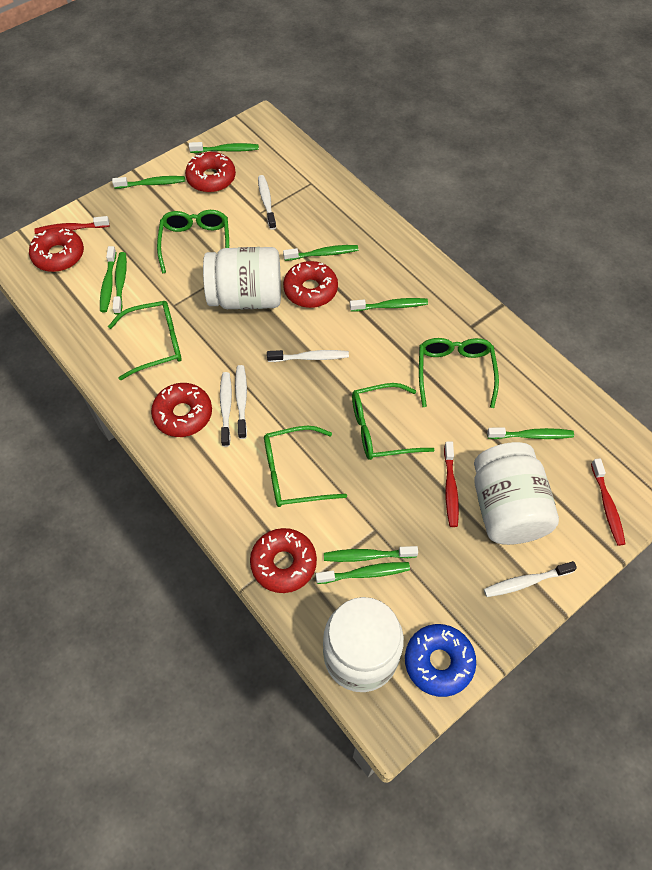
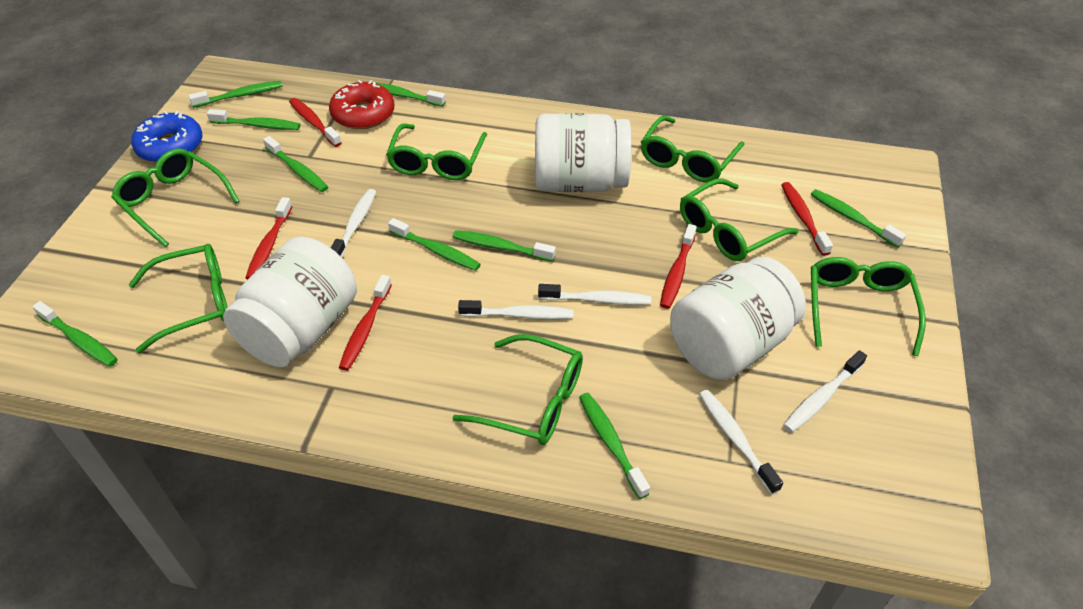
green glasses: [108,301,182,380] [157,210,229,273] [264,426,347,507] [352,383,435,460] [419,338,499,408] = 5 -> [111,148,239,247] [129,244,228,353] [386,124,487,180] [452,334,583,445] [641,115,745,183] [680,178,799,261] [811,257,926,356] = 7
red donut: [29,227,84,272] [151,383,212,437] [185,152,236,193] [250,528,317,593] [283,261,338,308] = 5 -> [329,80,395,129] = 1
red toothbrush: [34,216,110,234] [444,441,459,527] [591,458,625,546] = 3 -> [245,197,293,280] [289,98,342,147] [339,275,392,371] [660,224,697,309] [781,182,833,256] = 5

